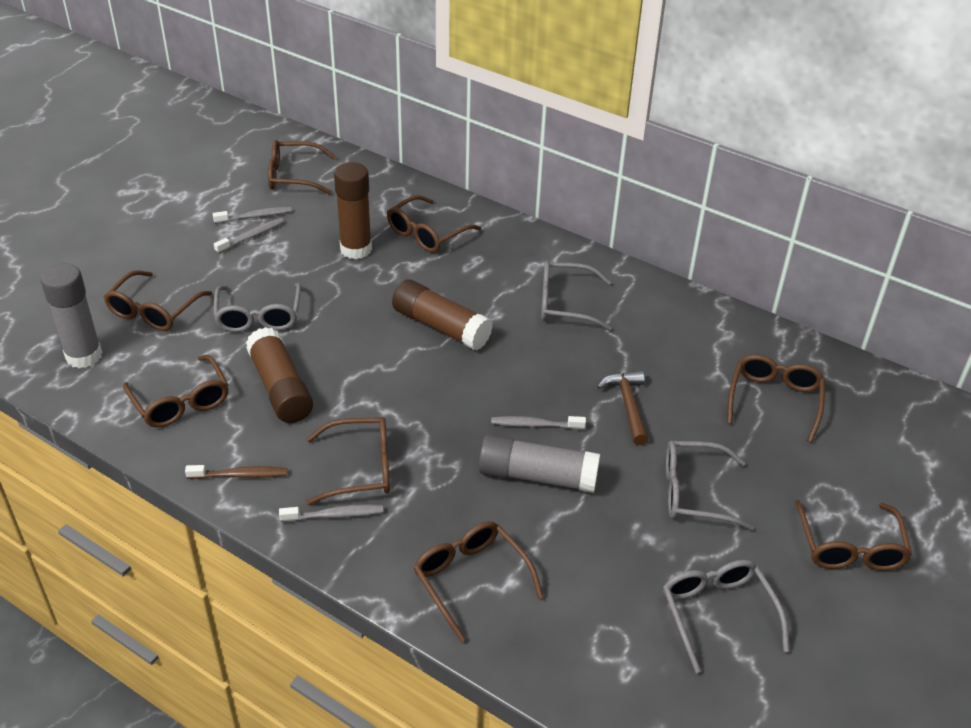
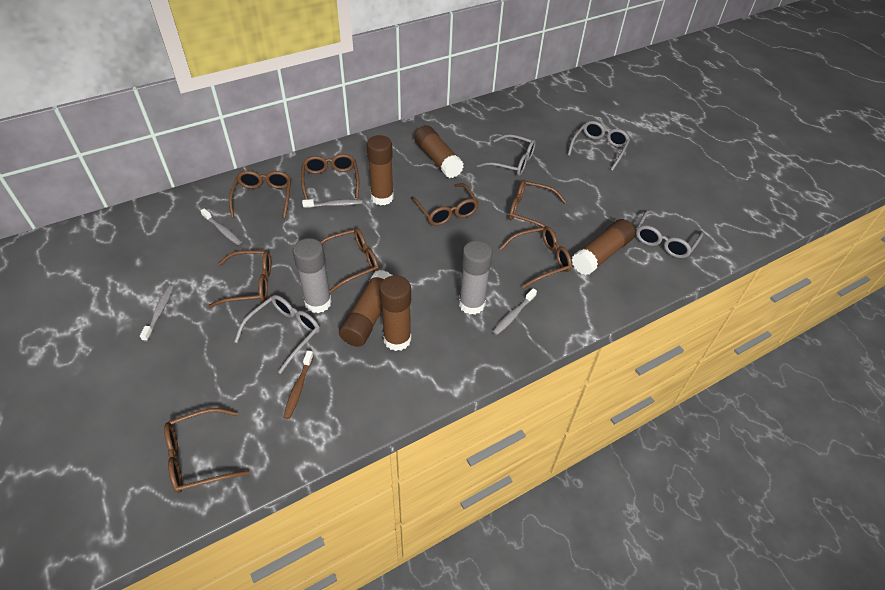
brown glue stick: [246,327,313,423] [334,162,372,259] [392,279,493,350] = 3 -> [339,270,393,347] [367,135,394,206] [379,275,411,351] [414,125,464,178] [572,219,635,275] = 5
brown hammer: [597,370,649,445] = 1 -> none = 0

